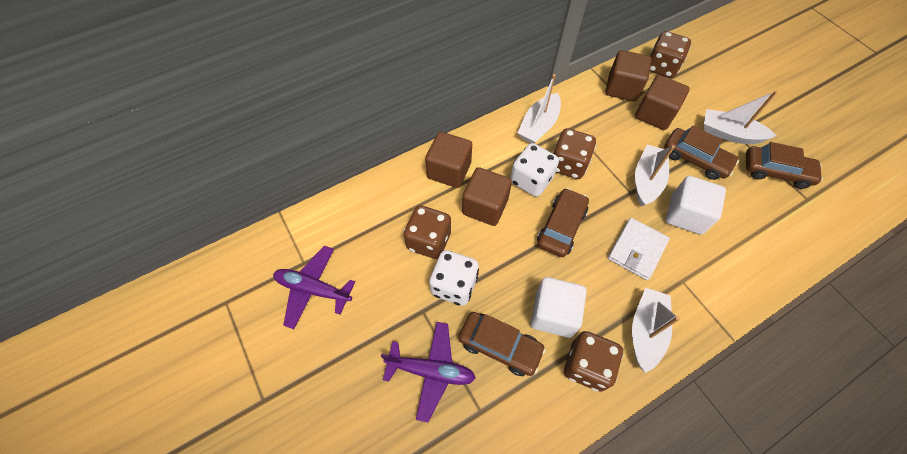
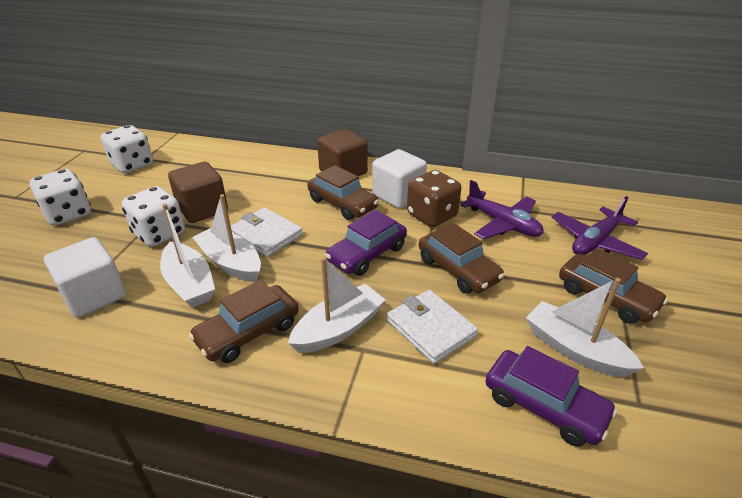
brown cube: [425,132,472,188] [462,167,512,226] [605,50,652,101] [635,75,689,130] = 4 -> [168,162,228,223] [317,129,368,176] = 2
brown dice: [404,205,451,259] [553,128,596,179] [564,331,623,392] [650,31,691,78] = 4 -> [407,170,461,227] = 1
purple car: none = 0 -> [325,210,407,276] [485,346,617,447] = 2
white dice: [429,250,479,306] [510,143,559,197] = 2 -> [29,169,91,226] [101,125,153,173] [122,186,185,247] = 3
white wallet: [608,218,670,280] = 1 -> [231,207,303,257] [387,290,478,364] = 2

